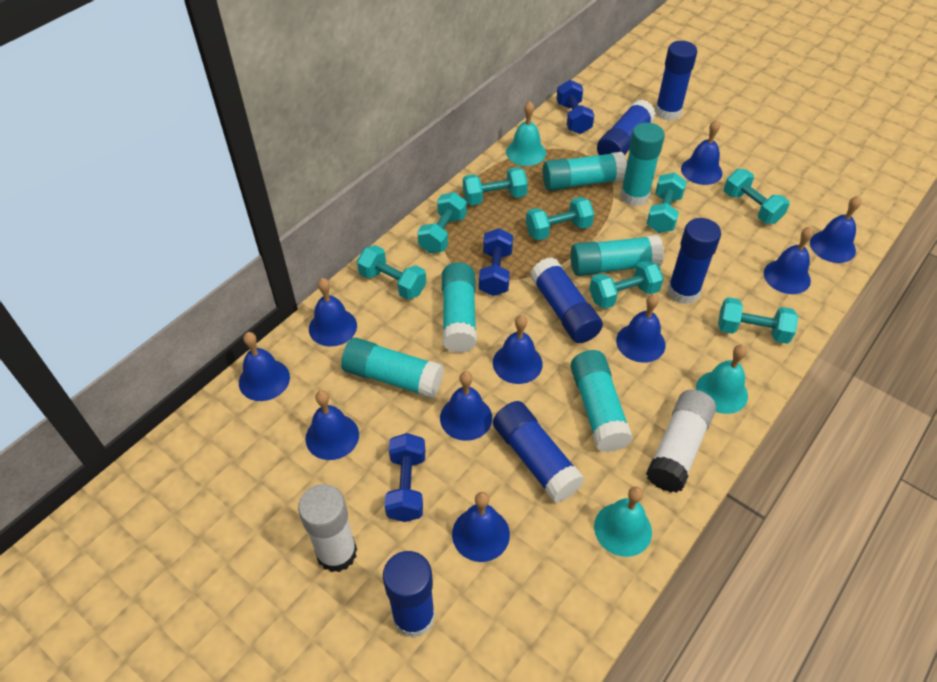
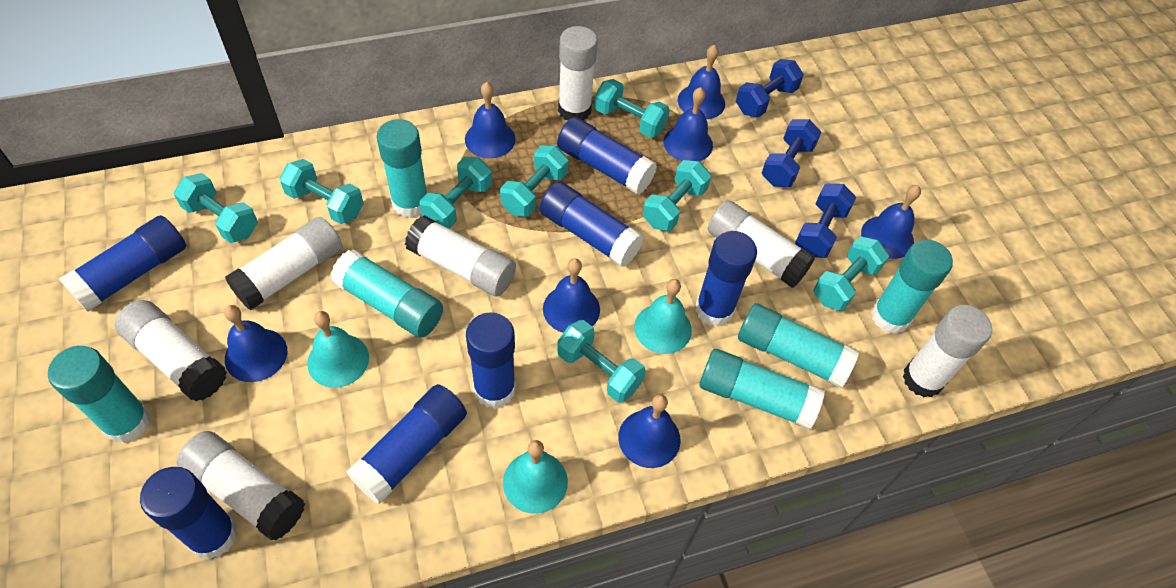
blue bell: [239,332,290,401] [306,390,359,460] [309,278,357,347] [440,371,492,441] [452,492,510,562] [493,315,543,384] [616,294,666,363] [681,120,722,185] [764,226,814,294] [810,196,861,263] = 10 -> [224,305,287,382] [465,82,516,158] [543,258,600,333] [618,394,681,468] [664,87,713,161] [678,45,725,119] [861,185,921,259] = 7
blue glue stick: [383,551,435,638] [493,401,584,503] [530,258,603,343] [597,99,656,155] [655,41,697,121] [667,218,721,304] = 6 -> [59,215,186,312] [140,467,238,559] [347,384,467,504] [466,312,516,408] [540,182,644,267] [557,117,657,194] [695,231,757,327] = 7
white glue stick: [298,484,357,572] [646,389,716,492] = 2 -> [115,300,227,401] [176,431,305,541] [225,217,343,310] [405,215,516,297] [558,26,598,121] [708,200,815,288] [903,305,992,397] = 7

